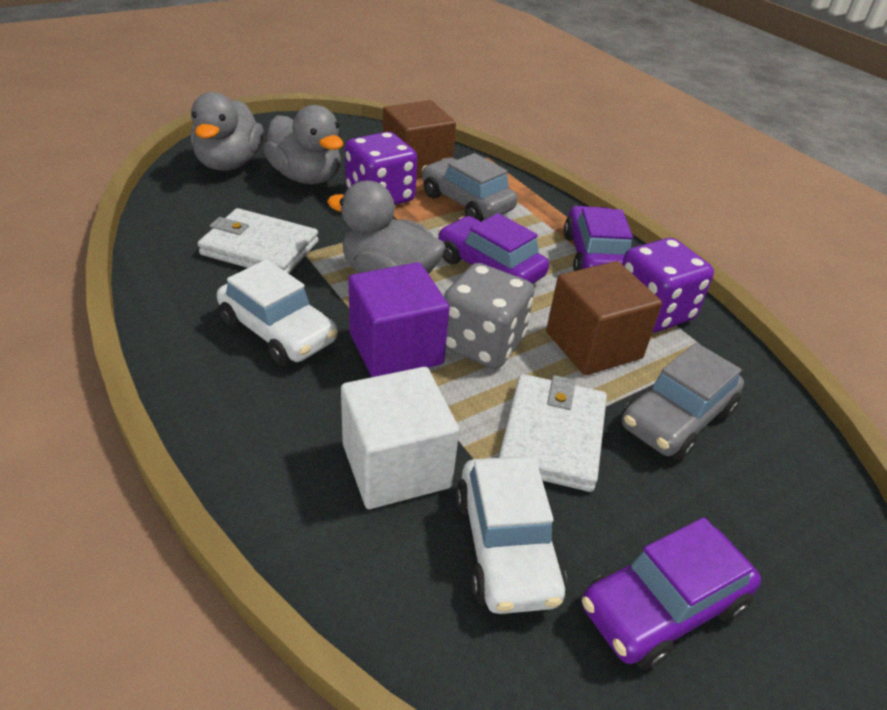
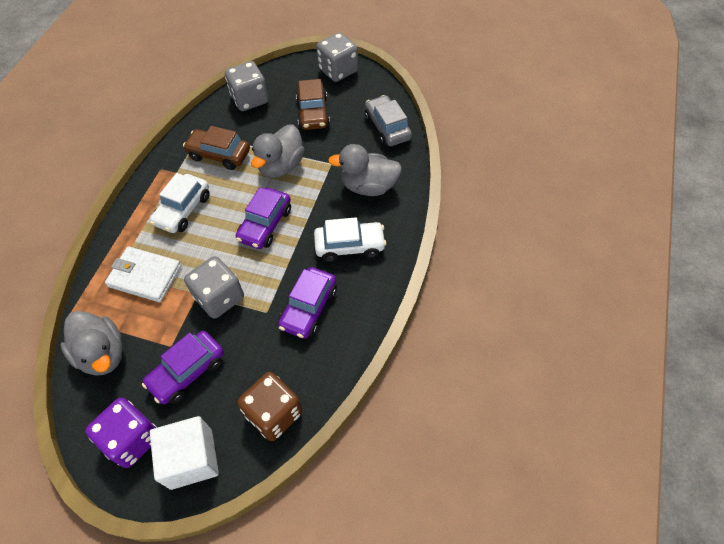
brown car: none = 0 -> [183,126,250,170] [296,79,330,130] = 2
brown cube: [383,100,456,179] [546,261,662,375] = 2 -> none = 0
brown dice: none = 0 -> [237,372,303,441] = 1
grey car: [422,153,517,222] [621,343,744,460] = 2 -> [365,95,412,146] = 1
grey dice: [444,263,534,369] = 1 -> [184,256,244,319] [225,61,269,111] [316,32,358,82] = 3
purple cube: [349,262,450,377] = 1 -> none = 0
purple dice: [345,132,417,205] [622,238,714,332] = 2 -> [85,398,157,468] = 1
white wallet: [198,208,319,274] [498,374,607,492] = 2 -> [105,246,181,302] = 1

